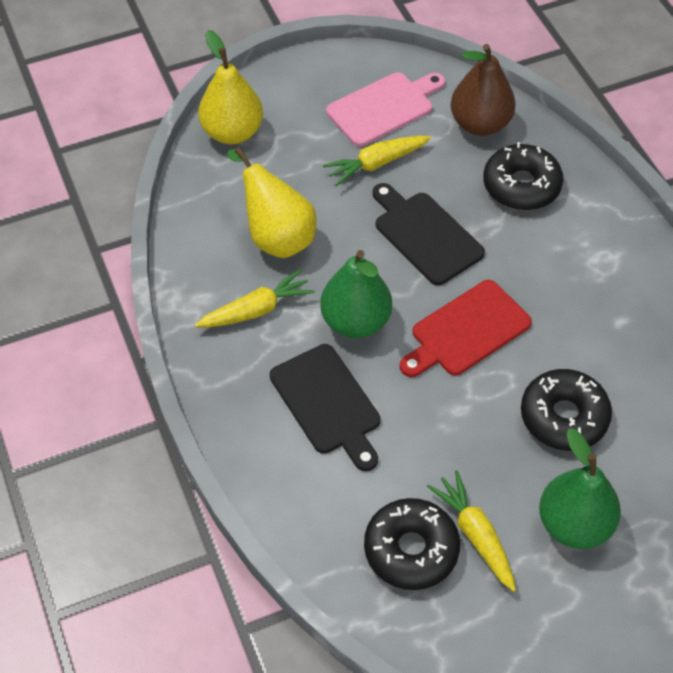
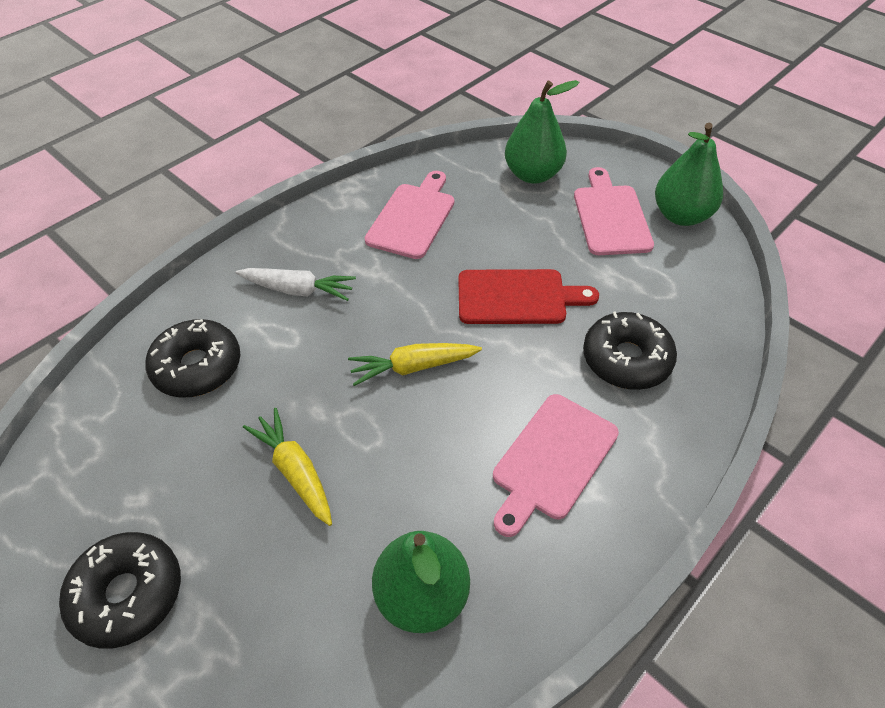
black cutting board: [270,344,381,471] [372,183,485,285] = 2 -> none = 0
brown pear: [451,44,516,136] = 1 -> none = 0
green pear: [320,250,392,338] [539,428,621,549] = 2 -> [372,531,470,633] [505,80,580,184] [655,123,723,226] = 3
pink cutting board: [326,72,445,147] = 1 -> [365,171,454,259] [493,394,619,537] [574,167,654,255] = 3
white carrot: none = 0 -> [235,268,356,301] = 1
yellow carrot: [195,269,315,328] [323,136,431,186] [427,470,516,592] = 3 -> [243,408,332,526] [348,343,482,386] = 2
yellow pear: [198,30,263,144] [227,147,316,258] = 2 -> none = 0

